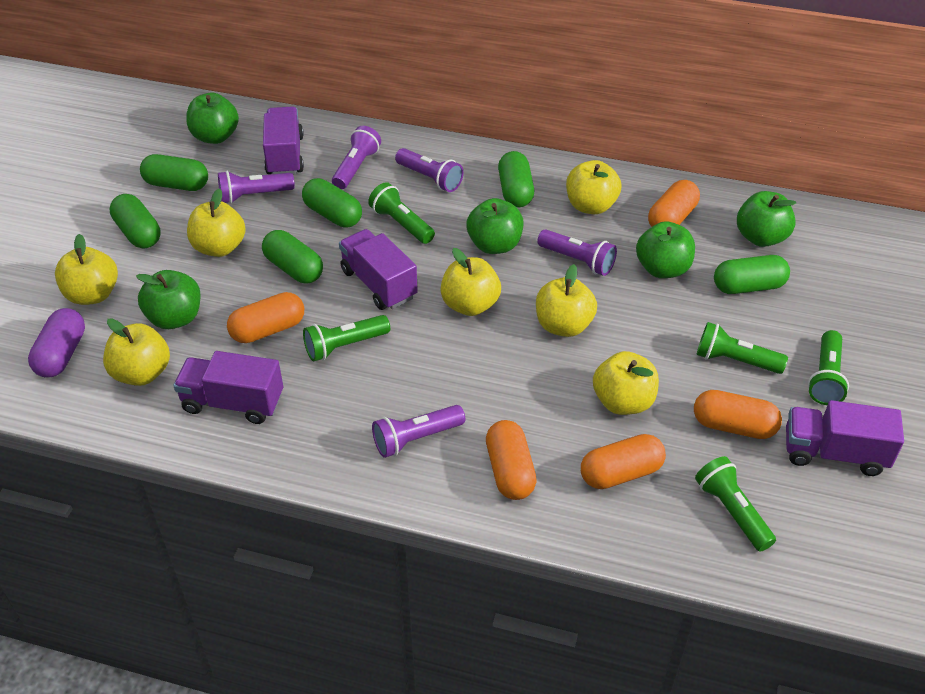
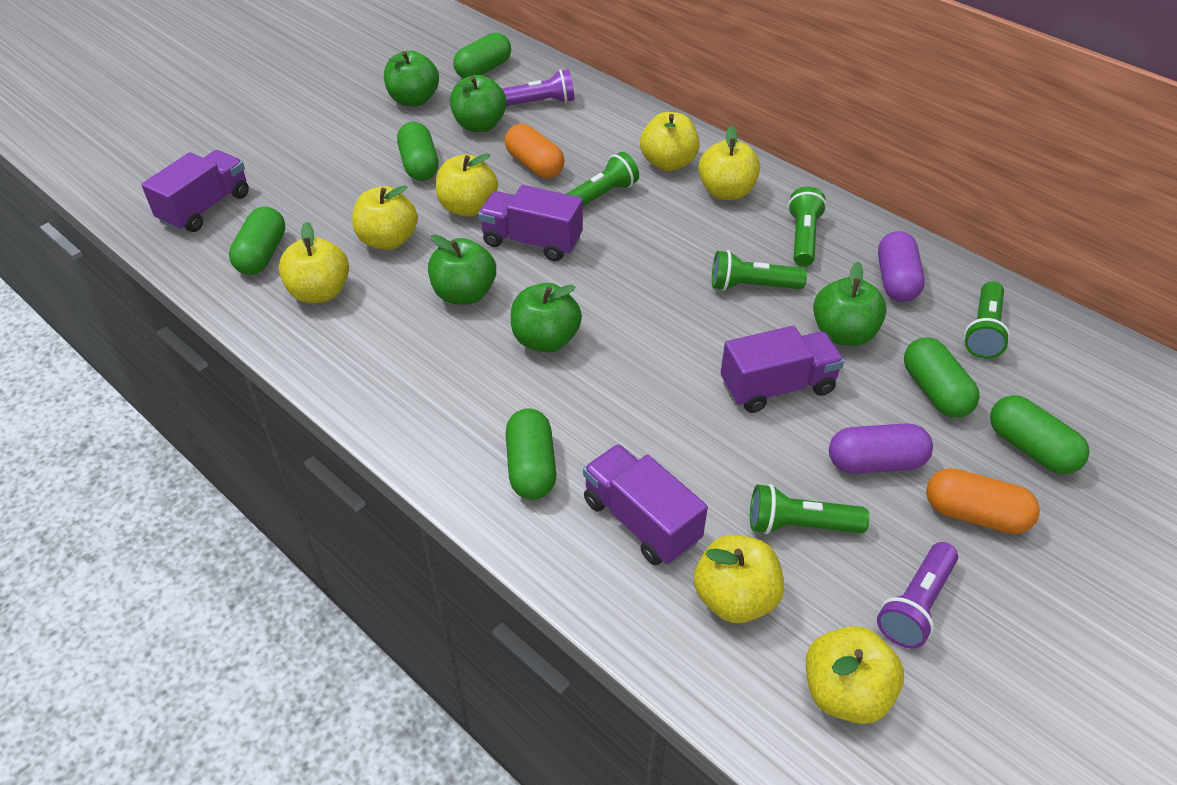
orange capsule: [227,292,304,343] [486,420,537,500] [581,434,666,489] [648,180,700,227] [694,390,782,439] = 5 -> [505,124,564,178] [926,468,1040,534] = 2
purple capsule: [28,308,85,377] = 1 -> [829,423,933,474] [878,231,925,302] = 2
purple flashlight: [218,171,295,204] [332,126,381,189] [372,405,465,458] [395,148,464,192] [537,229,617,276] = 5 -> [502,69,575,106] [877,542,958,648] = 2

